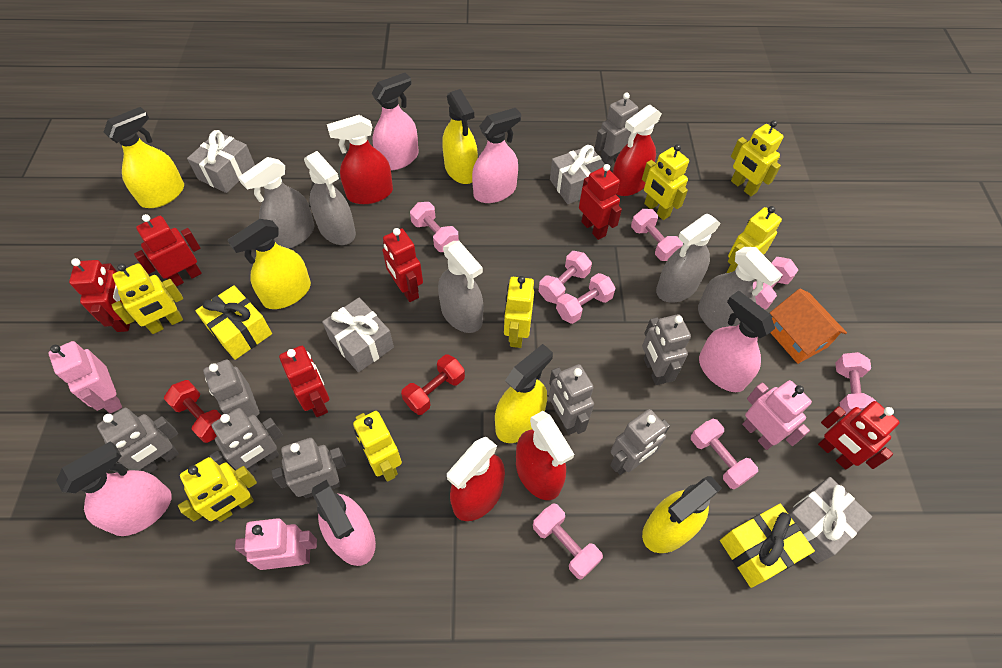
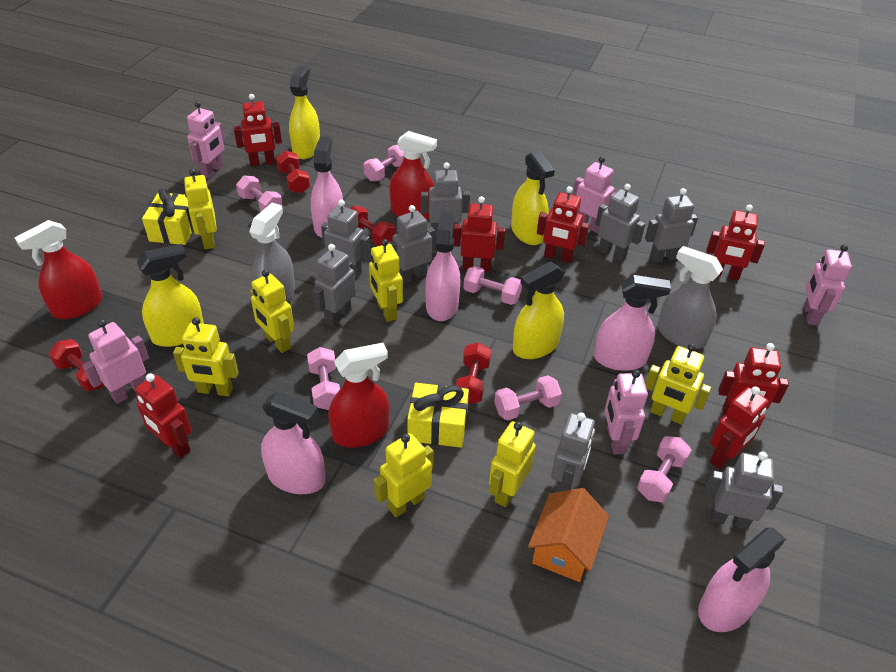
grey gift: [187,130,255,193] [322,297,394,372] [550,145,605,204] [788,477,872,564] = 4 -> none = 0
grey spray bottle: [238,157,315,249] [304,151,356,245] [438,241,483,333] [656,214,721,303] [698,247,782,331] = 5 -> [249,203,295,302] [658,246,723,349] = 2
pink dumbbell: [410,202,459,252] [533,503,603,580] [538,251,592,304] [556,273,616,324] [631,209,683,261] [691,419,758,489] [753,257,798,310] [835,352,876,415] = 8 -> [236,175,283,211] [307,347,340,410] [363,145,404,181] [463,266,522,305] [494,375,562,421] [637,436,691,502] = 6
pink robot: [48,341,122,414] [235,518,317,570] [742,380,812,450] = 3 -> [82,319,149,404] [187,101,225,178] [573,156,615,233] [605,370,648,454] [804,244,852,325] = 5
red dumbbell: [164,380,222,443] [401,355,465,415] = 2 -> [49,339,104,391] [276,150,310,193] [350,206,395,246] [456,342,491,404] = 4
red robot: [69,258,130,332] [134,214,202,287] [279,346,329,417] [383,228,423,302] [579,164,622,240] [818,401,900,470] = 6 -> [135,373,192,458] [234,94,282,166] [453,196,505,272] [537,186,589,263] [706,204,765,281] [710,386,769,469] [718,343,789,416] = 7
red spray bottle: [327,115,393,204] [447,437,505,521] [516,411,574,500] [613,105,662,196] = 4 -> [14,220,102,319] [328,343,390,448] [389,131,437,220] = 3
yellow spray bottle: [104,107,184,208] [227,219,311,309] [442,89,478,184] [495,344,553,443] [642,476,722,553] = 5 -> [137,244,204,347] [289,65,320,159] [511,151,555,245] [513,261,565,359] = 4

